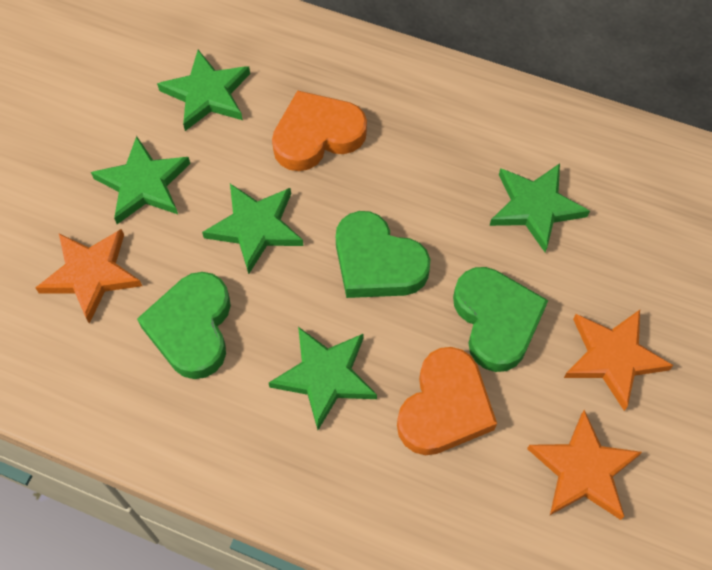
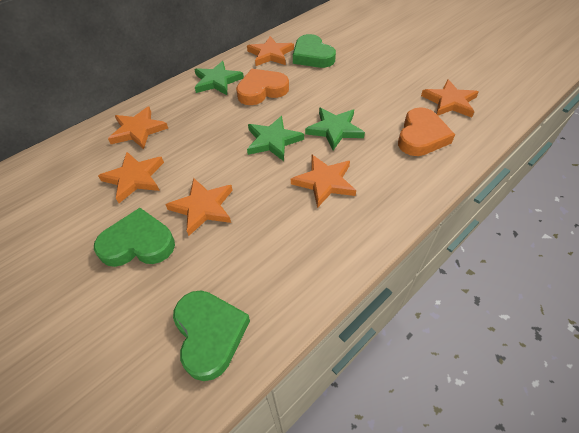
green star: [91,136,190,224] [157,50,250,131] [202,184,303,274] [269,327,377,430] [490,164,590,252] = 5 -> [194,61,244,95] [247,116,304,161] [305,108,365,150] = 3
orange star: [35,229,142,323] [527,410,642,520] [564,310,673,411] = 3 -> [98,152,164,203] [108,106,168,149] [165,178,233,236] [247,36,294,66] [291,155,356,208] [421,79,479,118] = 6

